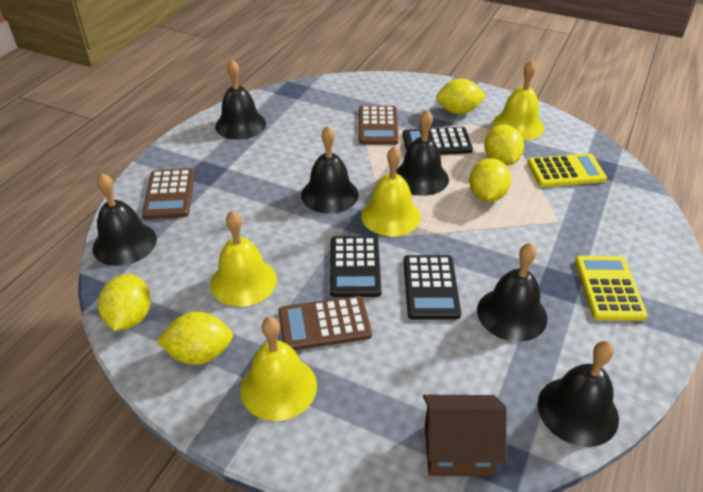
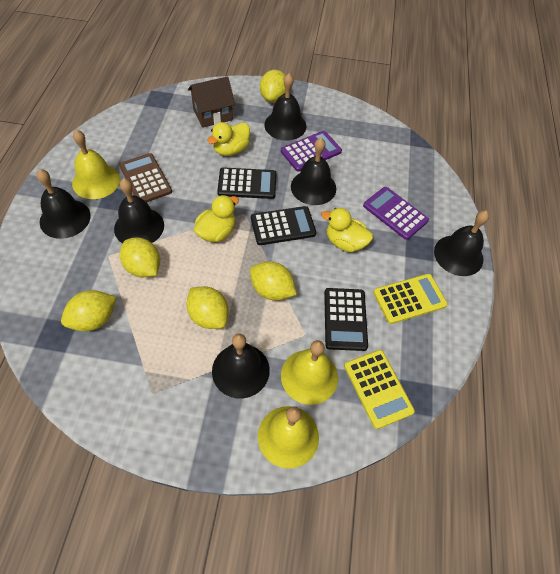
brown calculator: [142,169,194,219] [279,296,372,350] [359,106,399,145] = 3 -> [119,153,172,202] = 1
purple calculator: none = 0 -> [281,131,342,172] [363,187,429,240] = 2
yellow bell: [210,211,277,307] [240,317,317,421] [361,146,421,236] [493,60,544,140] = 4 -> [72,130,120,199] [258,406,319,469] [281,340,338,405] = 3
yellow duck: none = 0 -> [194,195,239,242] [207,122,250,156] [321,208,373,252] = 3

